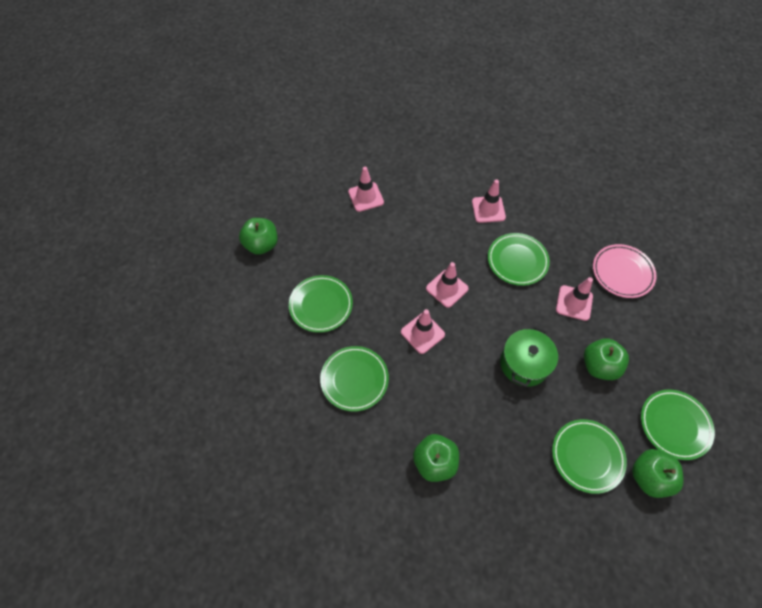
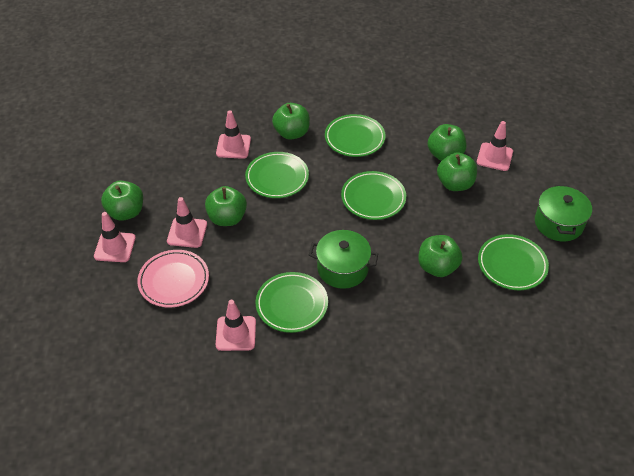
green apple: [239,218,278,255] [413,434,459,482] [584,338,629,380] [632,449,684,498] = 4 -> [101,181,143,221] [205,186,247,226] [272,103,310,140] [418,235,462,277] [427,124,466,161] [437,152,477,191] = 6
green pot: [500,325,558,387] = 1 -> [309,230,378,289] [535,184,592,241] = 2

